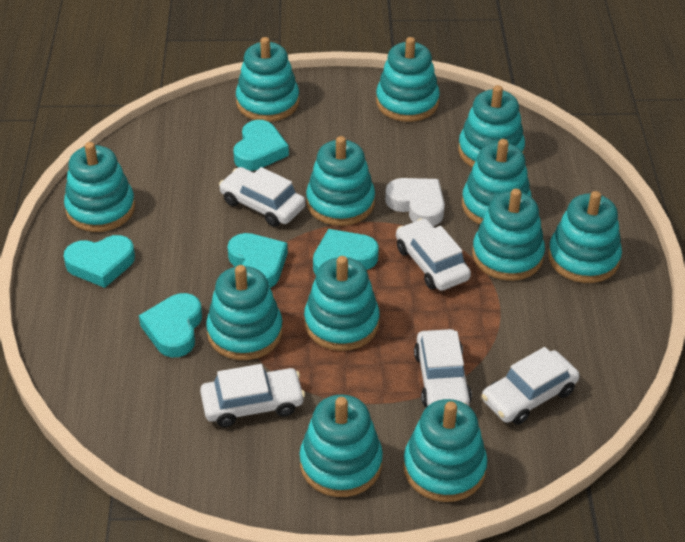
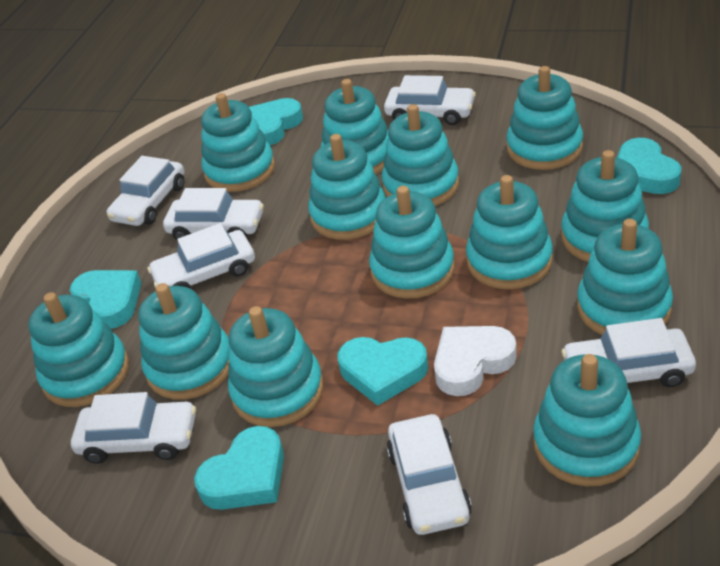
turquoise stacking toy: [64,142,135,232] [206,265,283,360] [236,37,299,122] [299,394,383,497] [304,256,380,351] [306,136,375,226] [376,37,440,122] [403,399,488,502] [458,85,525,168] [462,139,532,225] [472,189,545,281] [548,191,622,283] = 12 -> [28,292,129,407] [138,283,230,400] [201,93,275,192] [228,306,324,427] [308,134,386,240] [321,79,389,174] [369,186,455,299] [382,104,459,206] [466,175,553,289] [507,66,583,170] [533,354,641,486] [561,150,649,262] [577,219,673,335] = 13
white car: [200,364,305,427] [219,167,306,227] [396,218,471,291] [414,329,472,407] [482,347,580,425] = 5 -> [71,392,196,464] [107,156,185,226] [147,223,255,289] [163,188,264,240] [384,75,476,125] [387,414,472,535] [561,318,696,387] = 7

